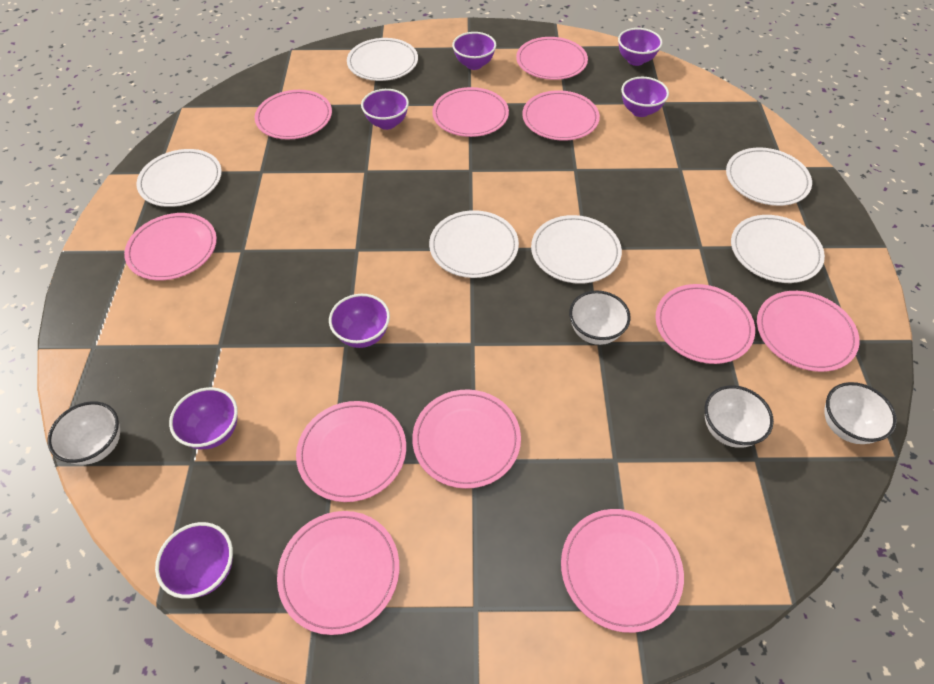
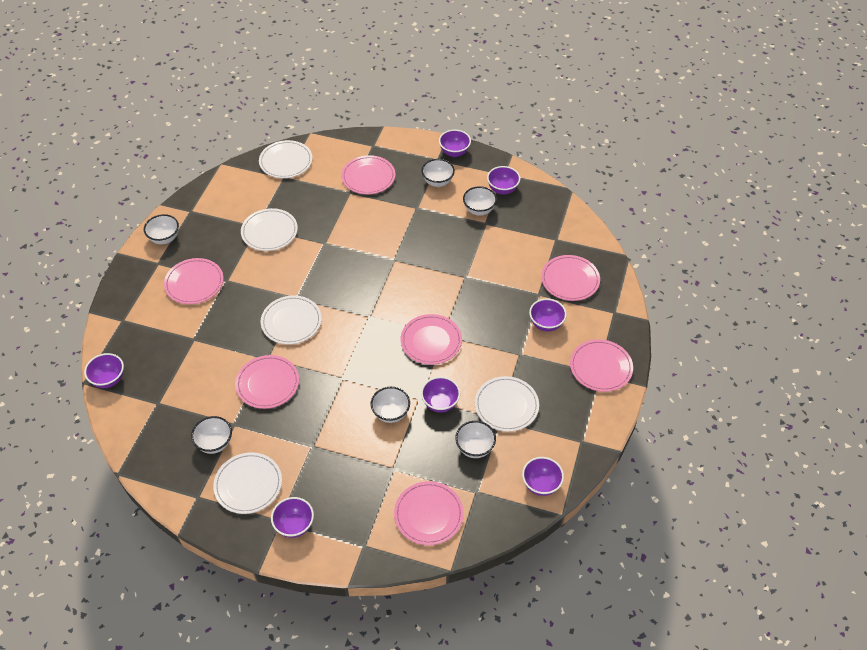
pink plate: [124,213,217,280] [255,90,332,140] [277,511,399,635] [296,401,406,502] [412,390,521,489] [432,87,509,137] [516,37,588,80] [522,90,600,141] [561,509,684,633] [655,284,755,364] [757,291,860,372] = 11 -> [164,258,224,304] [235,355,299,409] [341,155,395,194] [394,481,464,545] [401,314,462,365] [541,255,600,301] [570,339,633,392] = 7
white bowl: [47,401,120,465] [569,290,631,345] [705,385,774,448] [824,382,897,444] = 4 -> [144,214,179,244] [191,416,232,454] [371,387,410,423] [421,159,455,187] [455,421,496,458] [463,186,497,216] = 6
white plate: [136,149,222,207] [347,38,418,81] [429,210,519,278] [531,215,622,284] [726,147,812,206] [731,215,825,283] = 6 -> [213,452,282,514] [241,208,298,251] [259,140,312,178] [261,295,322,345] [475,376,539,432] = 5

